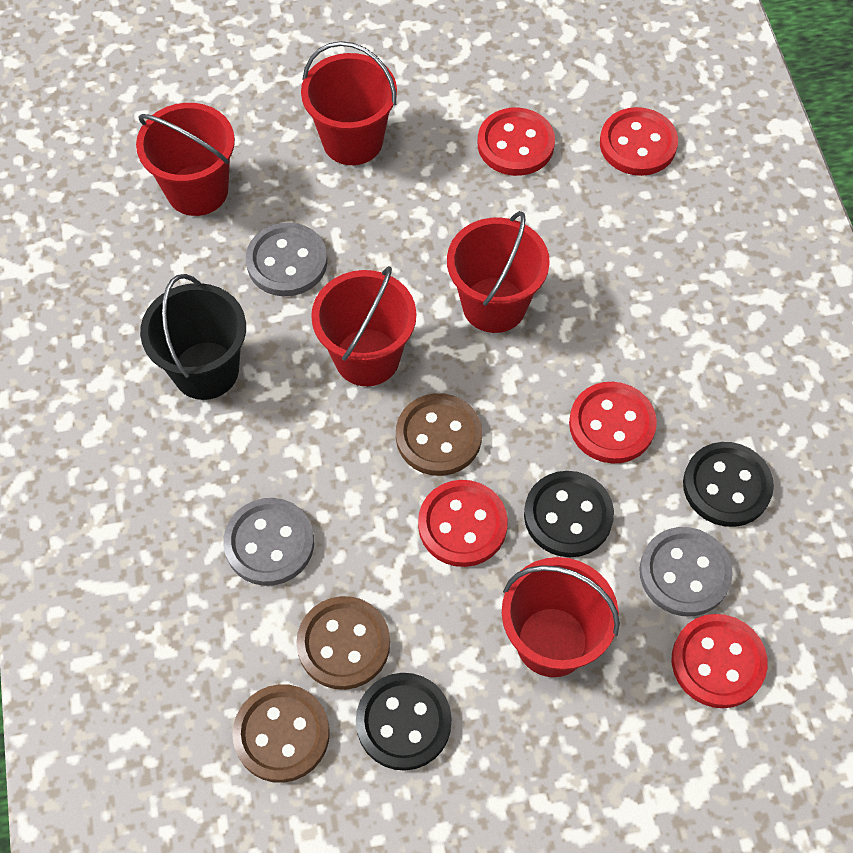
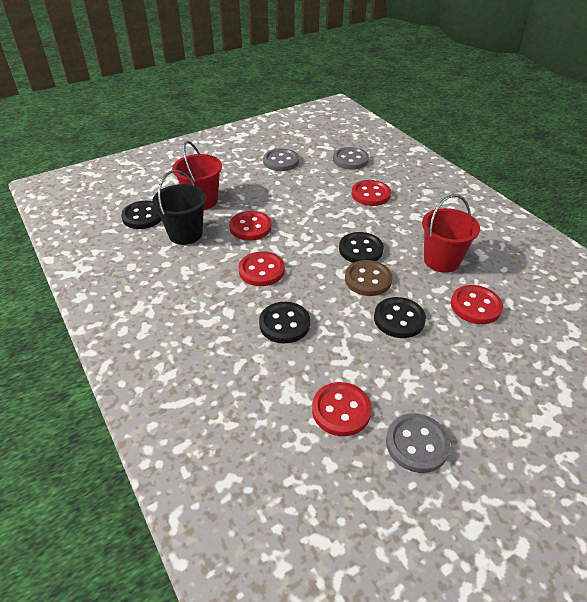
black button: [356,673,452,771] [524,471,614,557] [683,442,774,527] = 3 -> [121,201,162,229] [259,302,310,343] [339,232,384,263] [374,297,426,338] = 4
brown button: [232,684,330,783] [297,596,390,690] [396,393,482,476] = 3 -> [345,260,392,296] = 1
red bucket: [136,103,235,216] [301,41,397,165] [311,266,416,386] [447,211,550,333] [502,557,620,677] = 5 -> [172,141,222,210] [422,194,480,273] = 2

